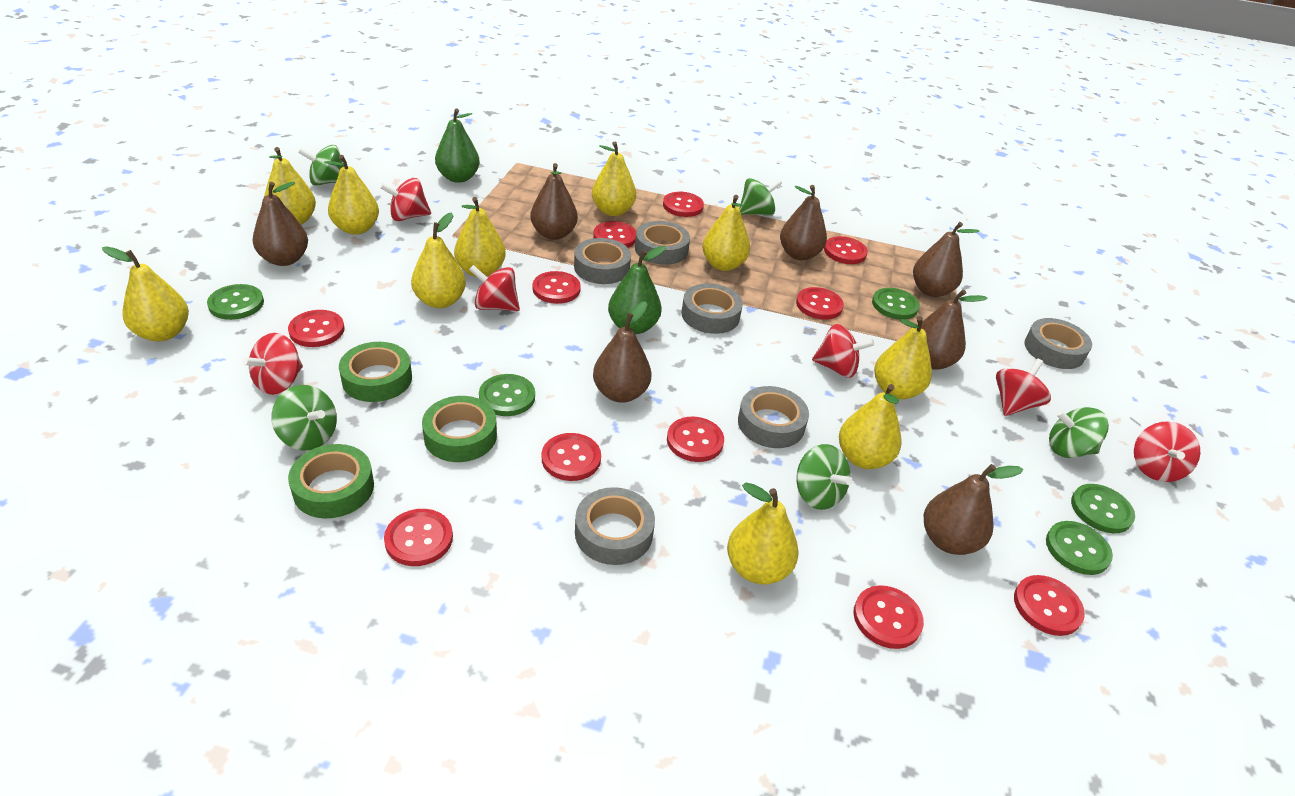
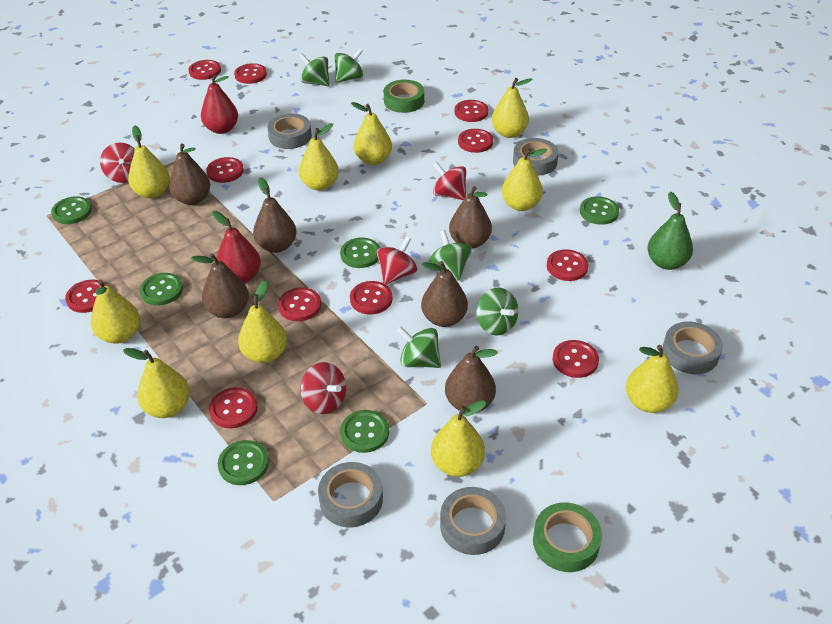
brown pear: [252,182,308,266] [530,163,578,240] [593,302,651,402] [780,185,827,261] [913,222,979,297] [921,289,988,370] [924,464,1023,555] = 7 -> [169,144,210,205] [191,253,249,318] [253,177,296,253] [421,261,468,327] [445,346,498,412] [449,186,492,249] = 6
green button: [207,284,264,320] [479,374,535,416] [872,288,920,320] [1046,521,1113,575] [1071,484,1135,533] = 5 -> [51,196,92,224] [139,273,183,306] [218,440,269,485] [340,238,380,268] [340,410,389,453] [580,196,619,225] = 6
green pear: [435,108,480,183] [608,246,666,334] = 2 -> [647,192,693,270] = 1
green tape: [288,444,374,518] [339,342,412,402] [422,396,497,462] = 3 -> [384,80,424,113] [533,502,602,572] = 2
grey tape: [574,238,631,284] [575,487,655,565] [635,221,690,265] [681,283,743,334] [738,386,809,448] [1024,318,1092,369] = 6 -> [268,113,312,149] [318,462,383,527] [440,487,506,555] [513,138,559,175] [662,322,723,374] = 5
red pear: none = 0 -> [201,75,238,134] [212,211,261,283] = 2
red spinning top: [242,333,303,395] [380,178,431,221] [469,265,520,311] [812,324,874,378] [996,358,1051,416] [1134,422,1200,482] = 6 -> [100,142,135,183] [300,362,346,414] [377,236,417,285] [433,161,466,200] = 4

